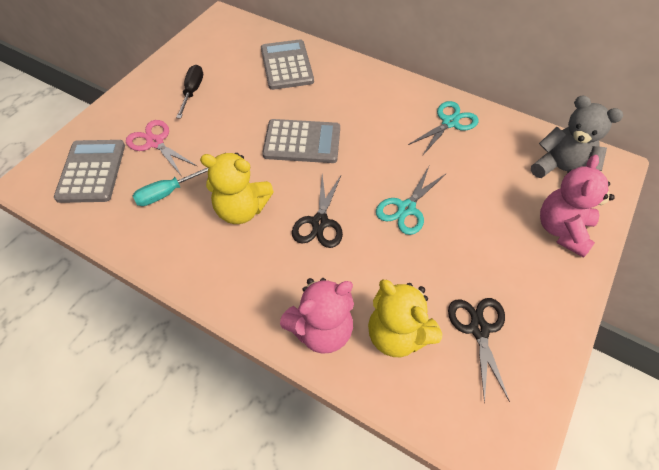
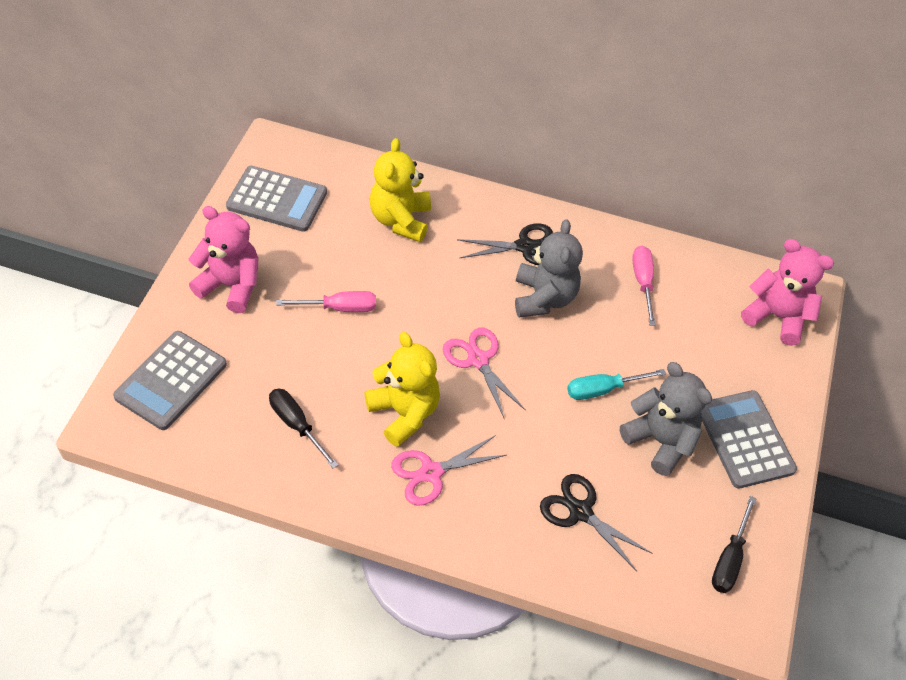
black screwdriver: [176,65,203,119] = 1 -> [269,388,338,469] [712,496,757,593] = 2
grey teddy bear: [531,95,623,178] = 1 -> [515,219,583,318] [620,362,712,476] = 2
pink scissors: [126,120,198,175] = 1 -> [391,435,507,506] [443,328,526,418] = 2
pink screwdriver: none = 0 -> [276,291,376,312] [632,246,656,326] = 2
turquoise scissors: [376,167,447,235] [408,101,479,156] = 2 -> none = 0

